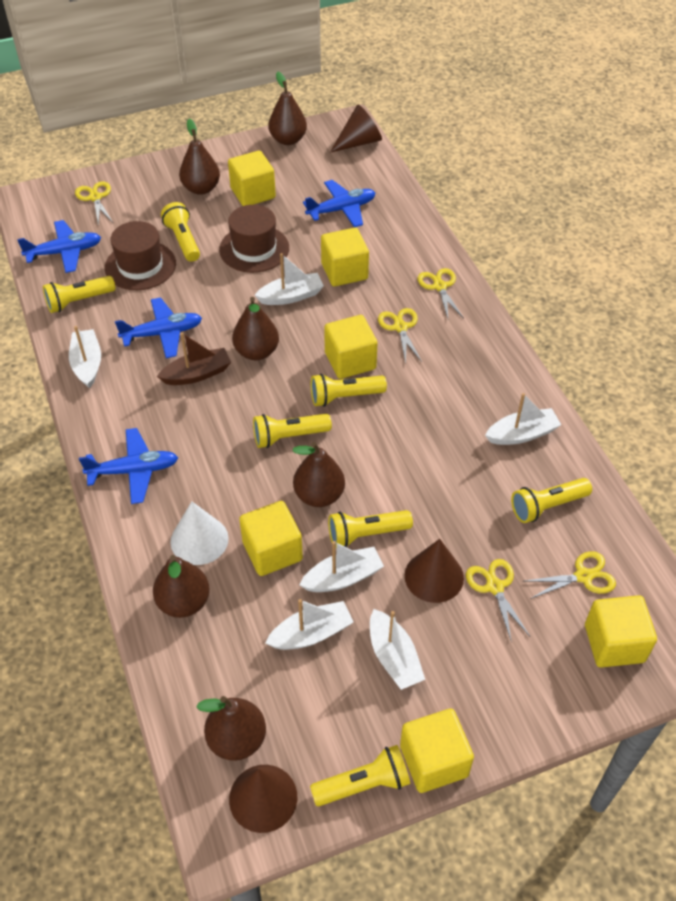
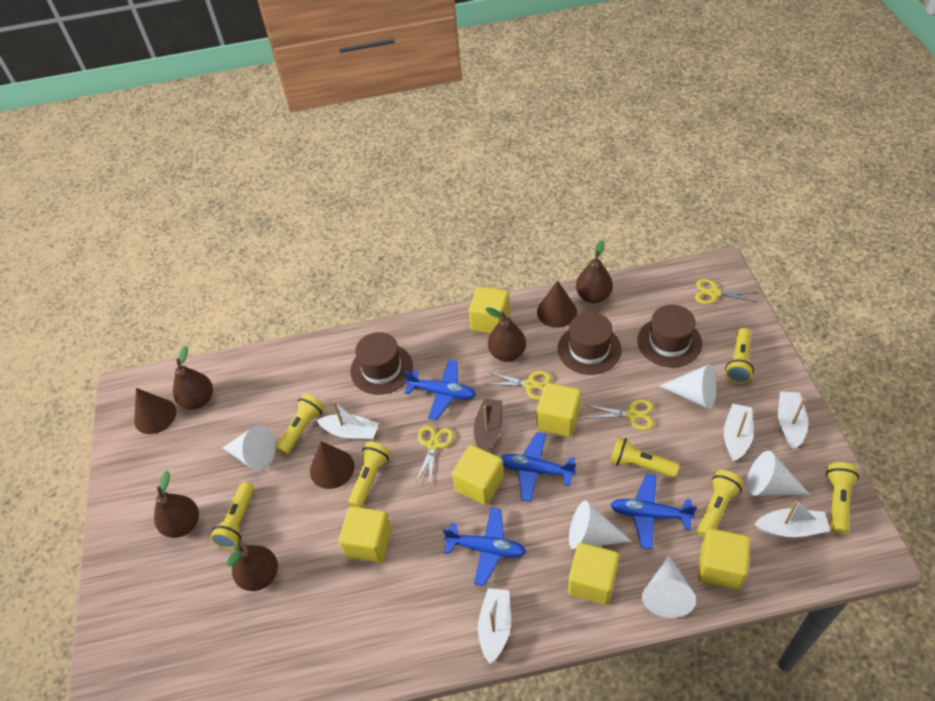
brown hat: [105,221,176,290] [219,205,289,273] = 2 -> [350,332,413,395] [558,312,622,375] [637,305,702,368] = 3
brown pear: [153,555,210,618] [179,118,220,195] [196,696,266,761] [232,297,279,360] [268,72,307,145] [293,442,345,507] = 6 -> [154,471,199,538] [173,346,213,409] [227,545,278,591] [486,307,526,362] [576,240,613,303] = 5
white boat: [69,326,101,388] [254,253,324,305] [265,599,353,650] [299,541,384,592] [370,609,425,690] [485,393,561,445] = 6 -> [317,401,379,441] [478,588,511,664] [724,404,754,462] [755,500,830,538] [778,391,808,449] = 5
white cone: [170,501,229,565] = 1 -> [222,425,276,471] [569,501,632,549] [642,555,696,618] [660,364,716,409] [746,451,810,496] = 5
yellow scissors: [75,181,114,226] [378,308,422,363] [418,268,464,319] [466,559,530,640] [525,551,616,599] = 5 -> [415,425,454,486] [485,371,552,400] [586,399,654,430] [695,279,758,304] = 4

